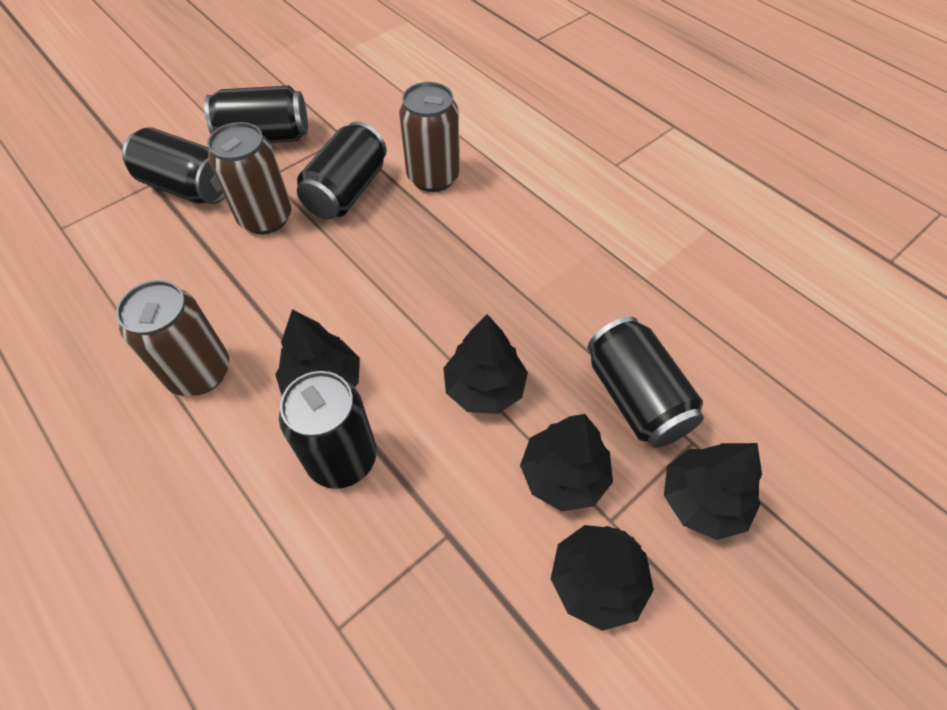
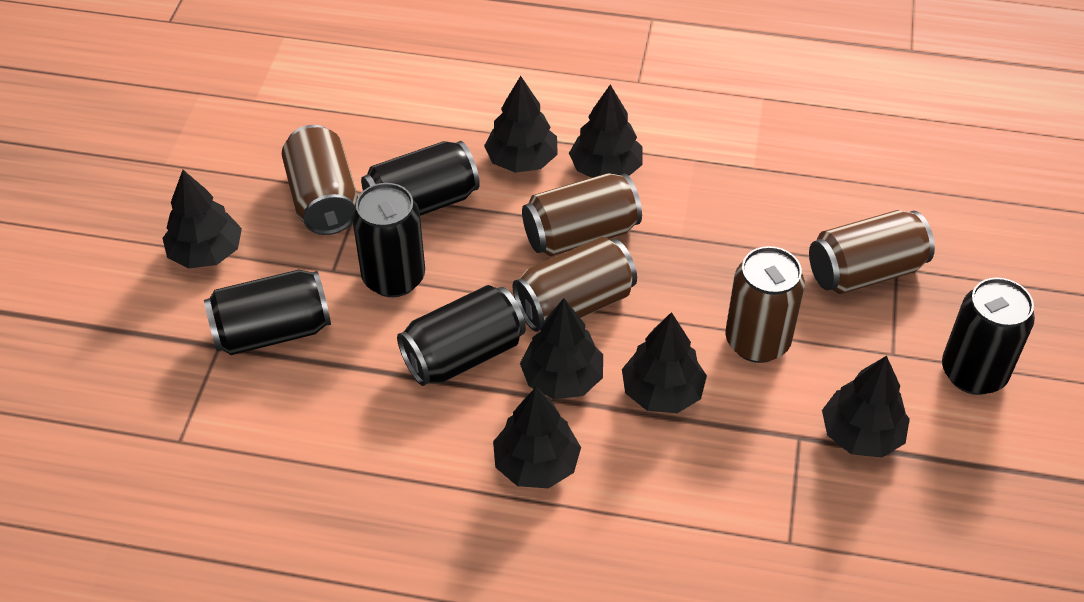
black tree: [275,309,360,395] [443,314,528,414] [520,414,613,511] [551,525,654,631] [664,443,762,540] = 5 -> [162,170,242,268] [484,76,558,173] [493,387,581,488] [520,298,603,399] [569,85,643,178] [622,312,707,413] [822,356,910,458] = 7
brown can: [116,280,229,396] [207,122,292,234] [399,82,460,192] = 3 -> [282,125,358,235] [513,237,637,332] [522,173,642,257] [725,246,805,363] [809,210,935,294] = 5

